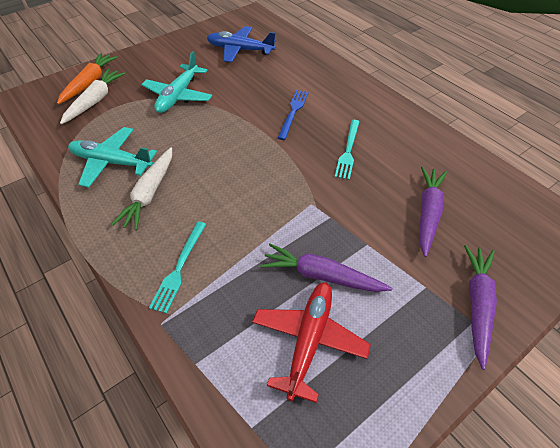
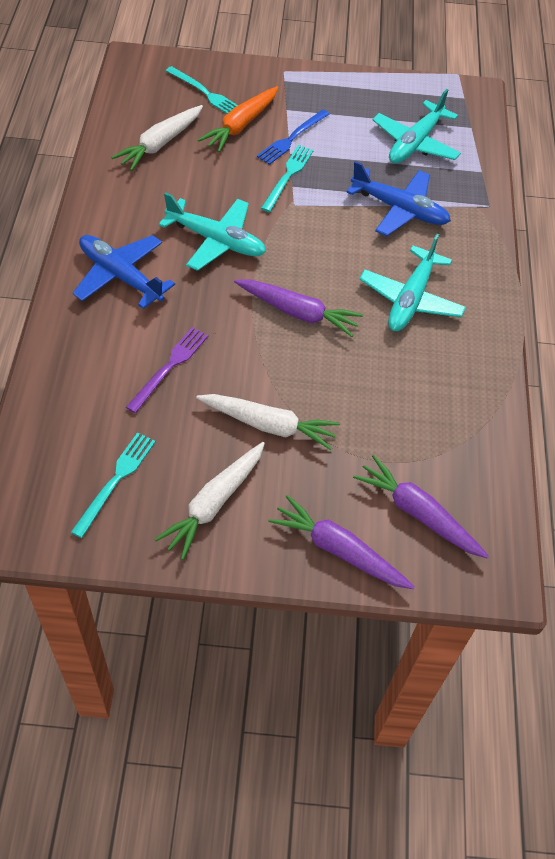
blue plane: [207,26,276,63] = 1 -> [73,235,175,309] [346,161,451,236] = 2
purple fork: none = 0 -> [126,327,208,413] = 1
red plane: [252,282,371,403] = 1 -> none = 0
turquoise fork: [149,222,206,314] [335,120,360,180] = 2 -> [71,432,156,538] [166,66,238,114] [261,145,314,212] = 3
turquoise plane: [68,127,157,188] [141,51,212,113] = 2 -> [159,192,266,271] [359,234,466,331] [373,89,461,164] = 3
white carrot: [60,69,125,124] [111,147,172,231] = 2 -> [111,105,203,171] [154,442,265,560] [196,394,340,450] = 3

